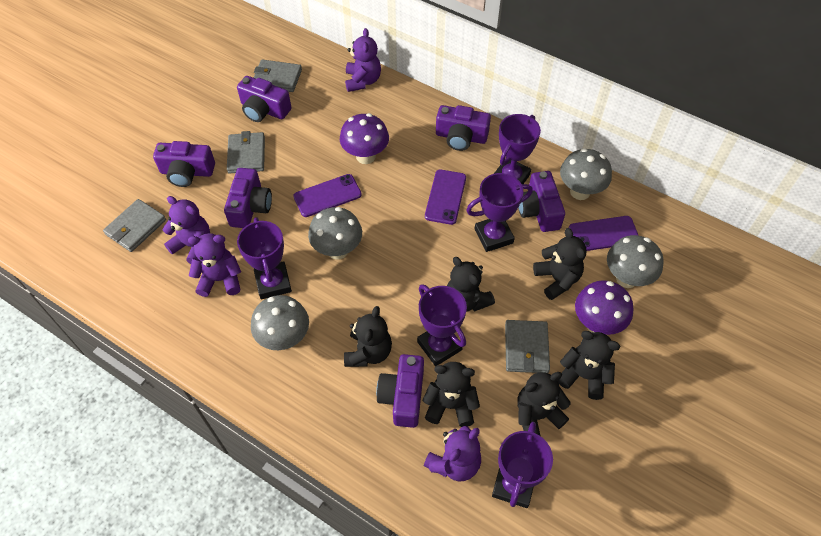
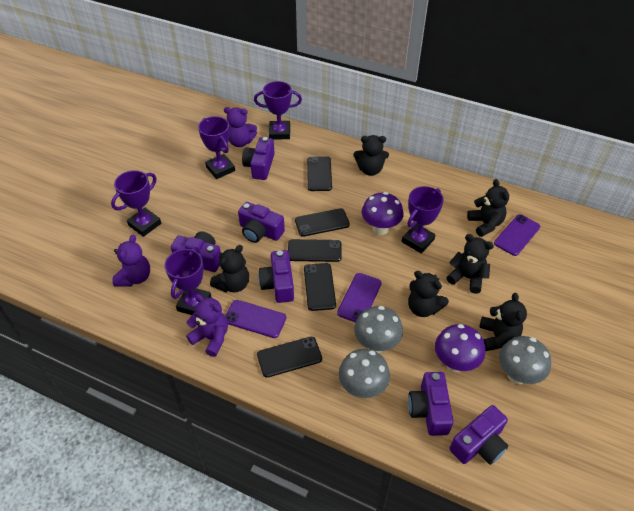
black phone: none = 0 -> [257,337,322,378] [288,239,342,262] [295,208,350,237] [304,263,336,311] [307,156,332,191] = 5
grey mushroom: [251,295,309,350] [308,207,362,260] [560,148,612,200] [607,235,664,288] = 4 -> [338,349,390,398] [354,306,403,353] [499,336,551,384] = 3
grey wallet: [103,199,166,252] [227,131,265,174] [253,59,302,92] [505,320,550,373] = 4 -> none = 0
purple teddy bear: [163,196,210,264] [188,233,241,297] [345,28,381,92] [424,426,481,482] = 4 -> [112,234,150,287] [186,294,228,357] [224,107,257,147] = 3

